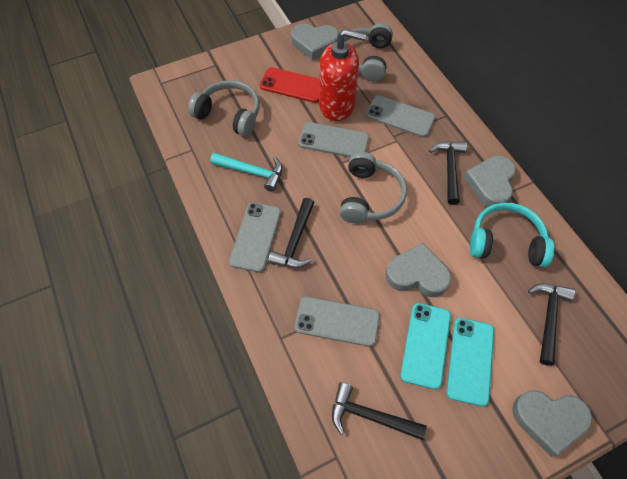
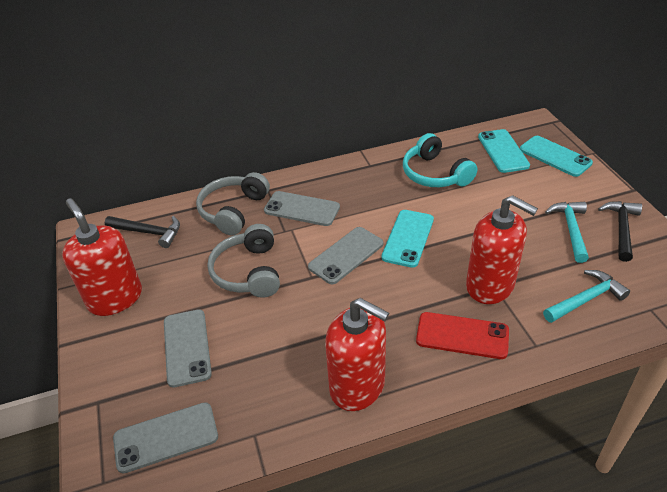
black hammer: [268,198,314,268] [332,382,426,440] [429,141,467,205] [528,283,575,366] = 4 -> [105,216,180,248] [598,201,642,262] = 2
grey headphones: [188,80,260,137] [339,152,407,223] [344,23,393,82] = 3 -> [196,172,270,236] [207,224,280,298] = 2
grey heart: [291,24,339,60] [385,243,451,297] [464,156,516,207] [512,390,593,457] = 4 -> none = 0
red soap dispenser: [319,29,366,121] = 1 -> [62,198,142,316] [325,298,389,411] [466,195,538,304] = 3
turquoise hammer: [210,153,283,192] = 1 -> [543,270,630,323] [545,202,589,263] = 2
turquoise phone: [401,303,451,389] [447,318,494,407] = 2 -> [382,210,434,268] [478,129,530,173] [520,136,593,177] = 3

